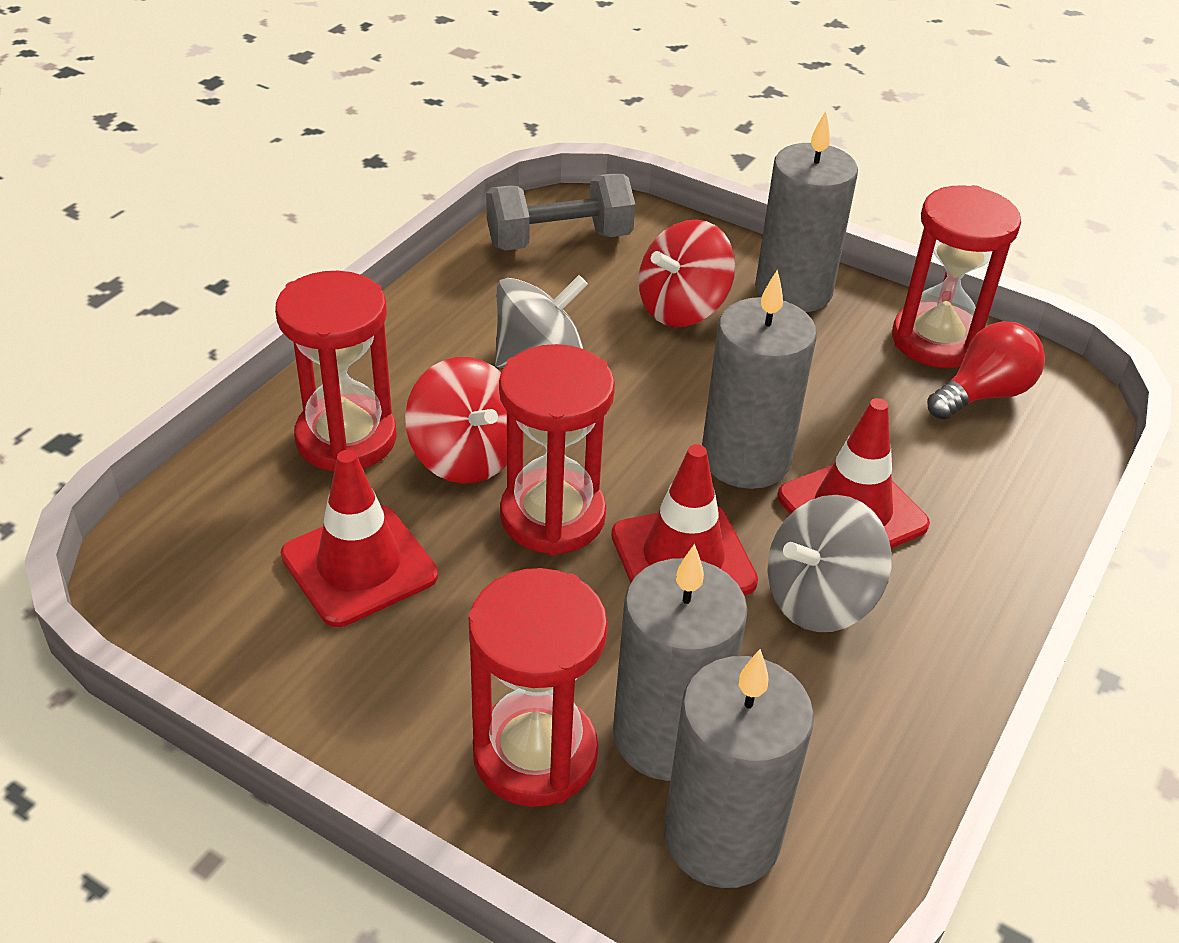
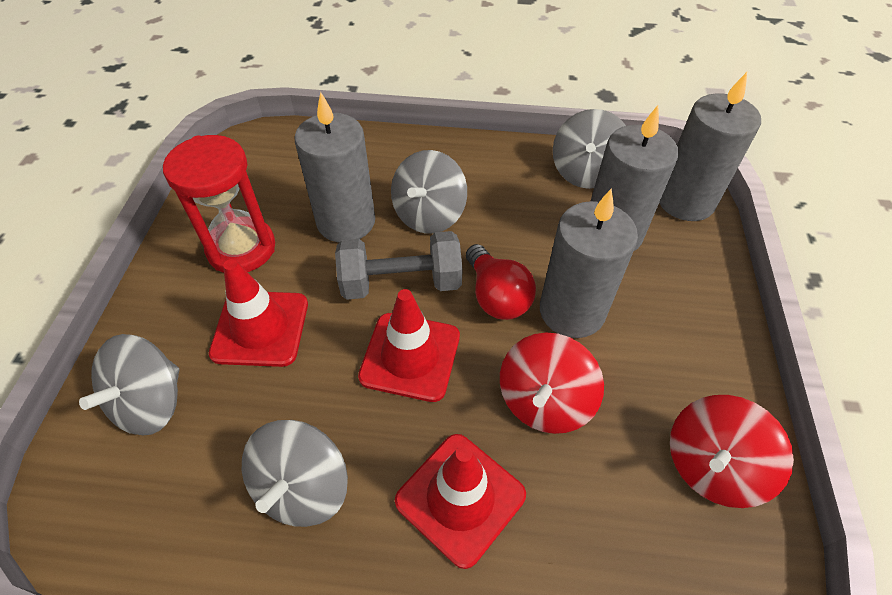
grey spinning top: [495,275,588,368] [767,495,892,632] = 2 -> [79,334,179,435] [242,420,348,527] [391,150,467,233] [553,109,626,189] = 4
red hourglass: [275,271,397,471] [469,568,608,807] [499,344,615,555] [892,185,1021,368] = 4 -> [163,135,275,273] = 1

